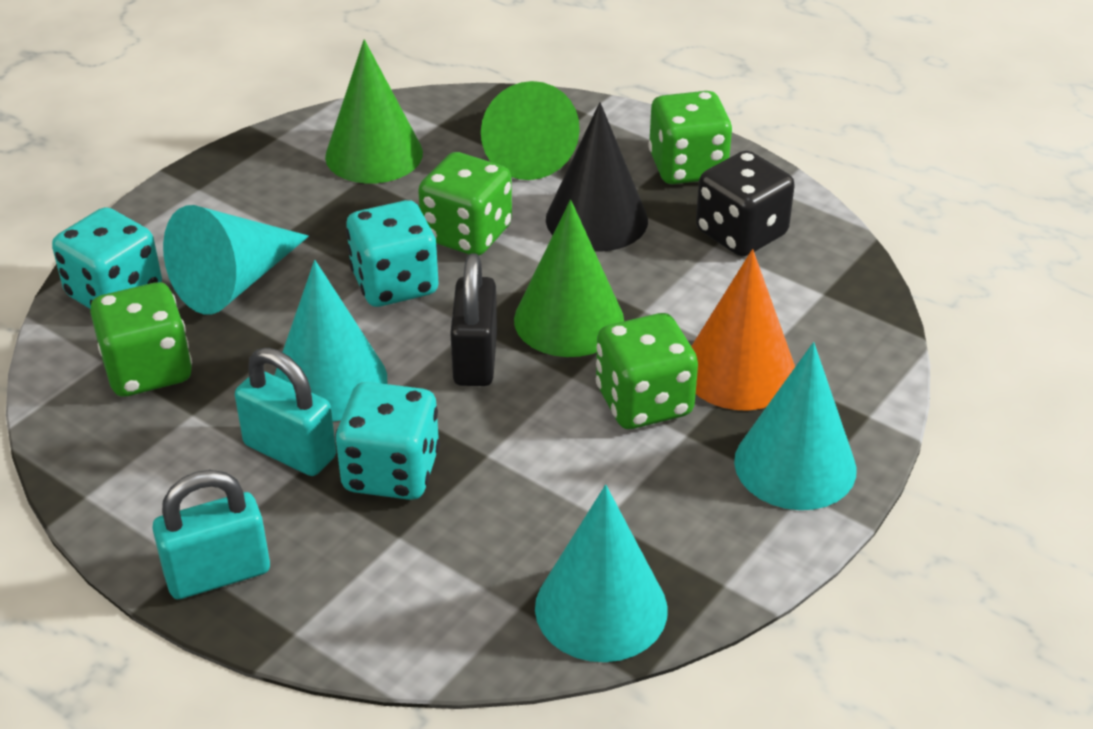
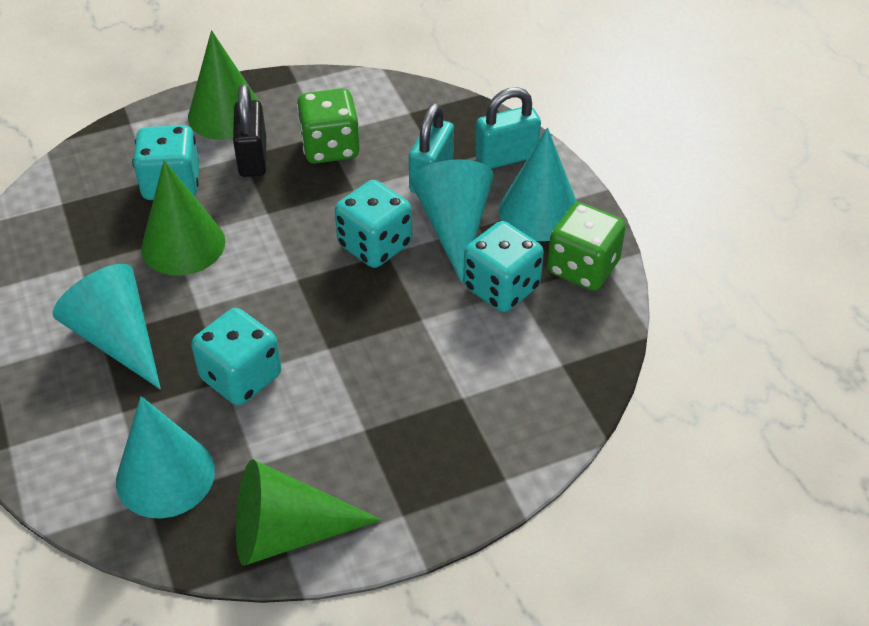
black cone: [546,102,648,252] = 1 -> none = 0
black dice: [696,151,795,257] = 1 -> none = 0
green dice: [90,282,192,397] [418,152,512,255] [596,313,698,429] [648,91,733,184] = 4 -> [297,88,360,164] [547,202,626,291] = 2
orange cone: [691,249,795,411] = 1 -> none = 0
turquoise dice: [52,207,162,309] [335,382,440,500] [346,200,439,307] = 3 -> [132,125,199,200] [191,308,281,406] [335,180,412,268] [463,221,544,312] = 4

